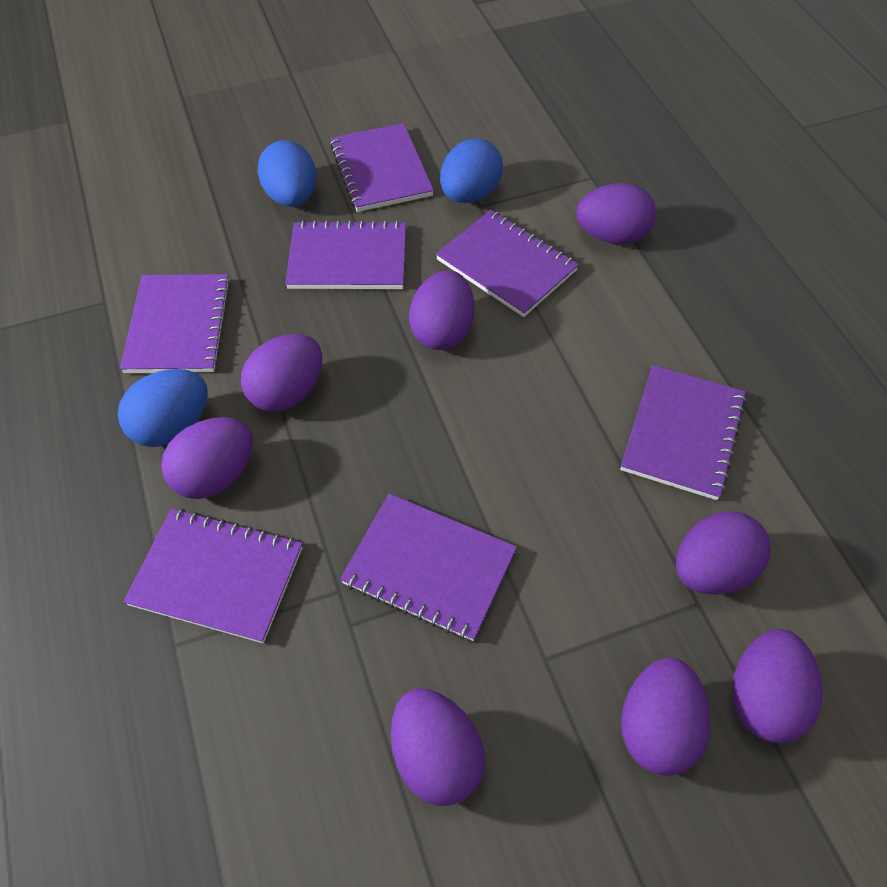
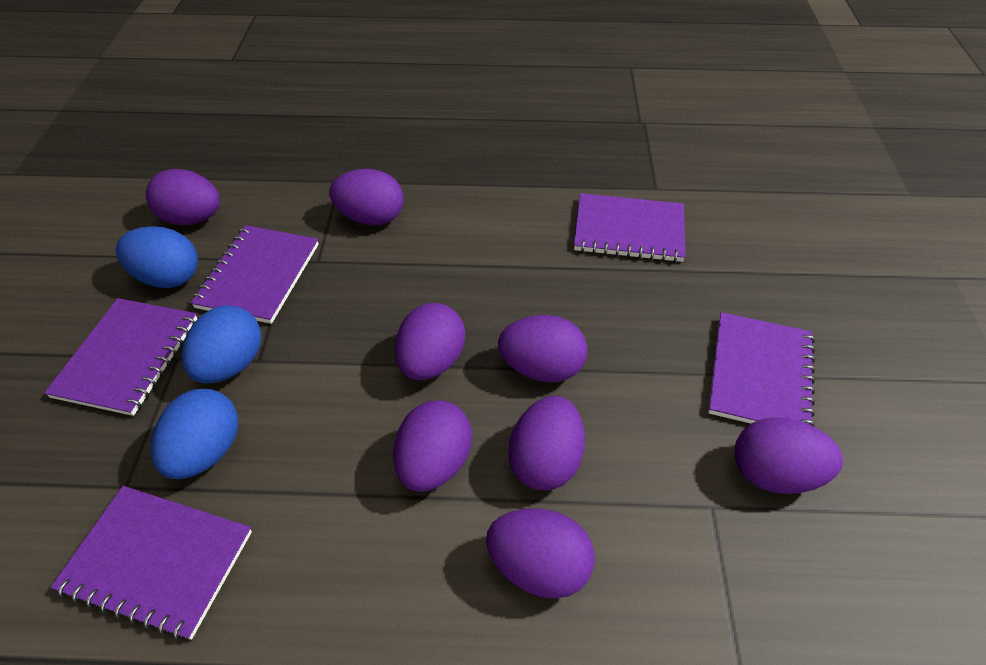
purple notebook: [120,274,231,373] [124,509,303,643] [285,220,406,289] [330,123,434,212] [340,494,517,641] [436,210,579,317] [621,365,746,500] = 7 -> [44,298,198,416] [50,486,252,640] [191,225,319,324] [574,193,685,262] [708,312,815,427] = 5

